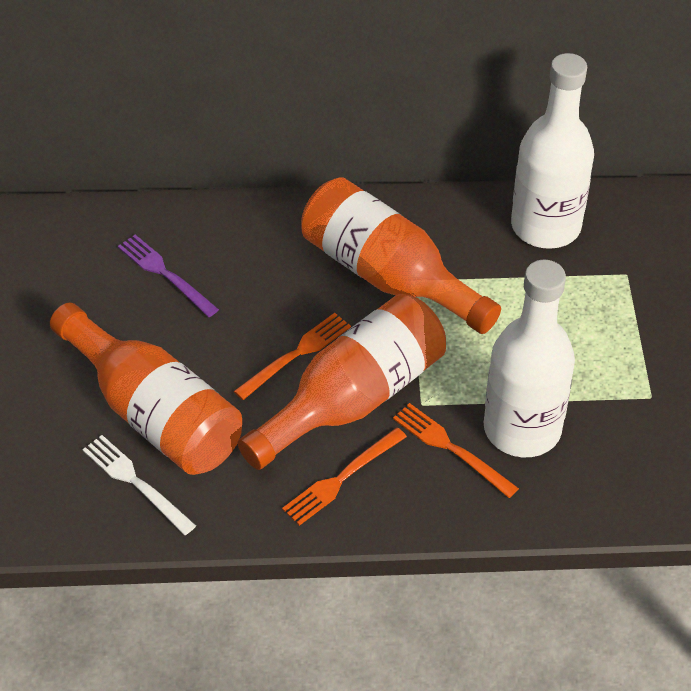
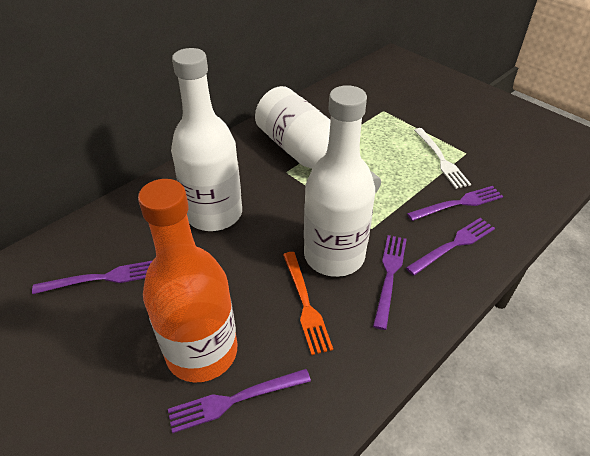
orange bottle: [50,303,242,475] [238,294,446,470] [301,177,501,334] = 3 -> [138,179,237,383] = 1
orange fork: [234,313,351,400] [282,427,407,526] [393,403,519,498] = 3 -> [283,252,333,355] = 1
purple fork: [118,235,219,317] = 1 -> [32,261,152,294] [168,369,311,433] [373,235,407,330] [406,217,495,275] [407,186,503,221] = 5
white bottle: [484,260,575,457] [511,53,594,249] = 2 -> [171,48,242,231] [255,86,381,193] [304,85,375,277] = 3

